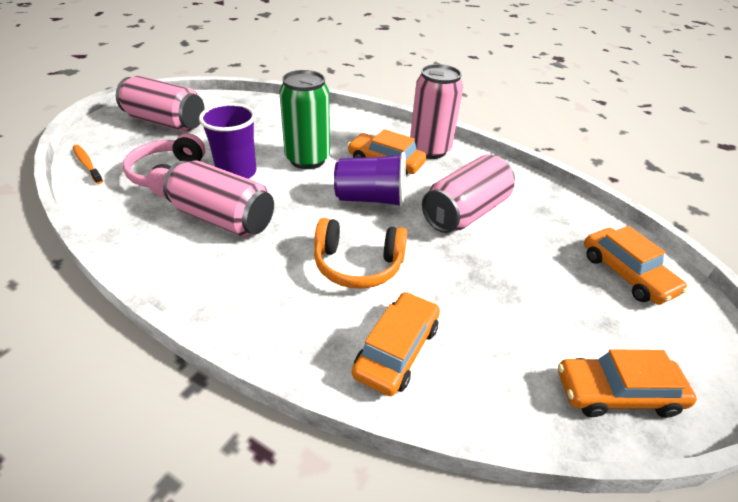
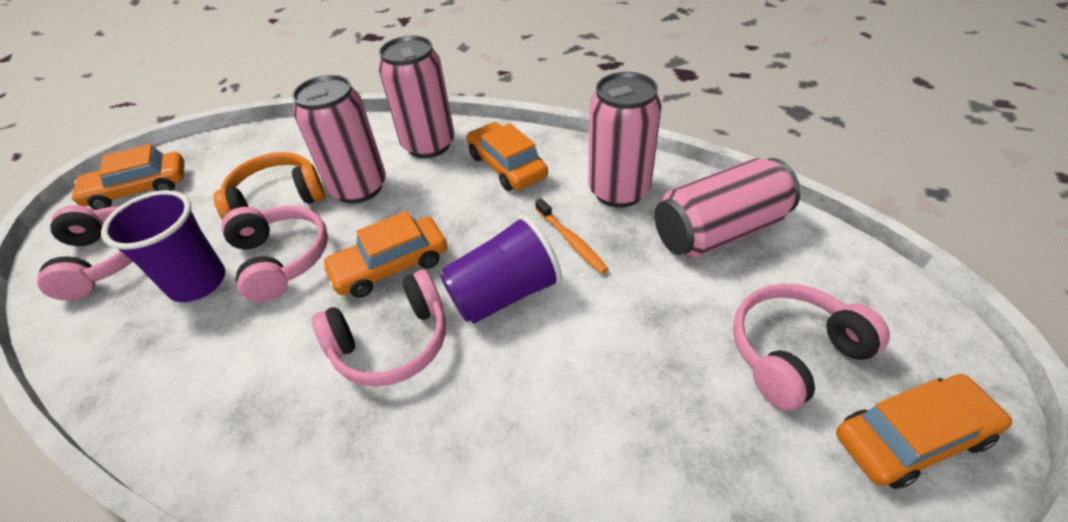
green can: [279,70,330,169] = 1 -> none = 0
pink headphones: [123,133,205,198] = 1 -> [37,205,133,301] [221,206,328,302] [312,270,446,387] [733,283,890,411] = 4

